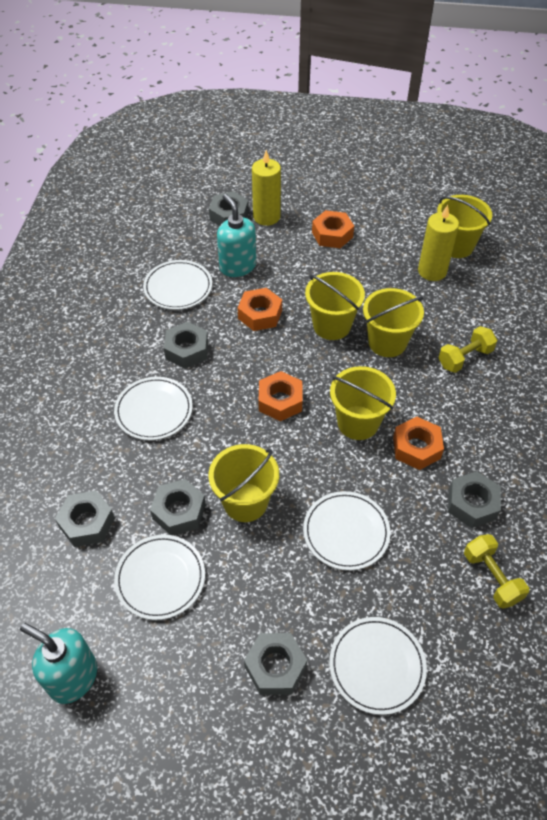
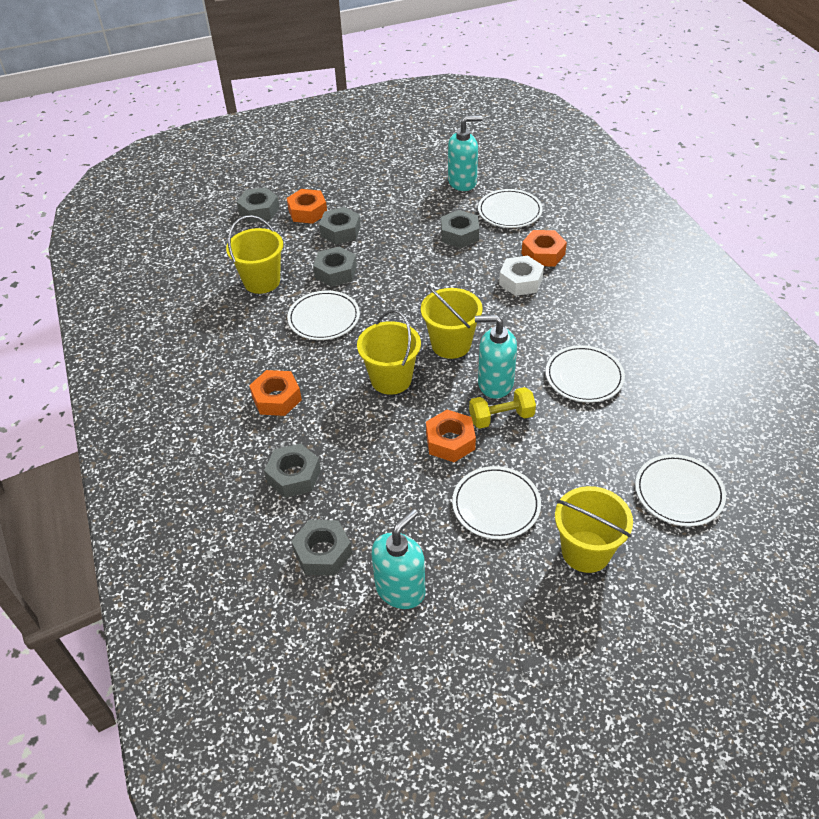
turquoise soap dispenser: [20,623,97,704] [217,194,256,277] = 2 -> [372,509,425,609] [448,115,483,191] [475,315,517,399] = 3
white nut: none = 0 -> [499,256,544,296] = 1
yellow bucket: [208,444,279,522] [305,272,365,340] [330,366,396,440] [363,288,424,357] [437,195,492,258] = 5 -> [226,215,283,294] [357,310,421,395] [421,286,483,359] [555,486,633,573] = 4
yellow candle: [252,150,281,226] [418,205,459,281] = 2 -> none = 0
yellow dumbbell: [438,326,497,373] [464,534,529,609] = 2 -> [469,387,536,429] = 1

